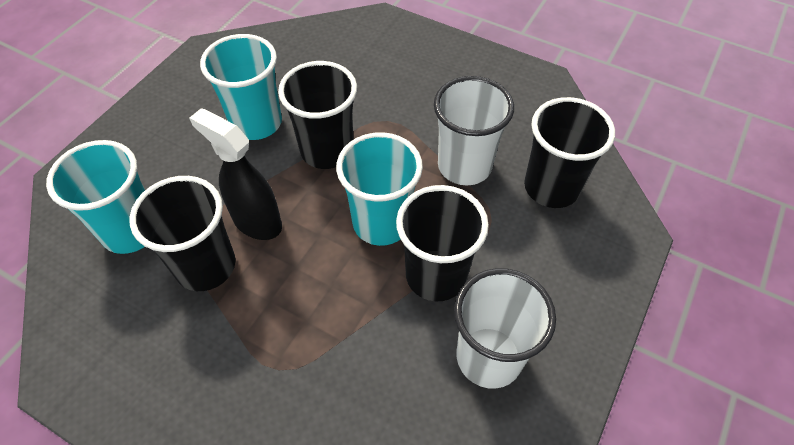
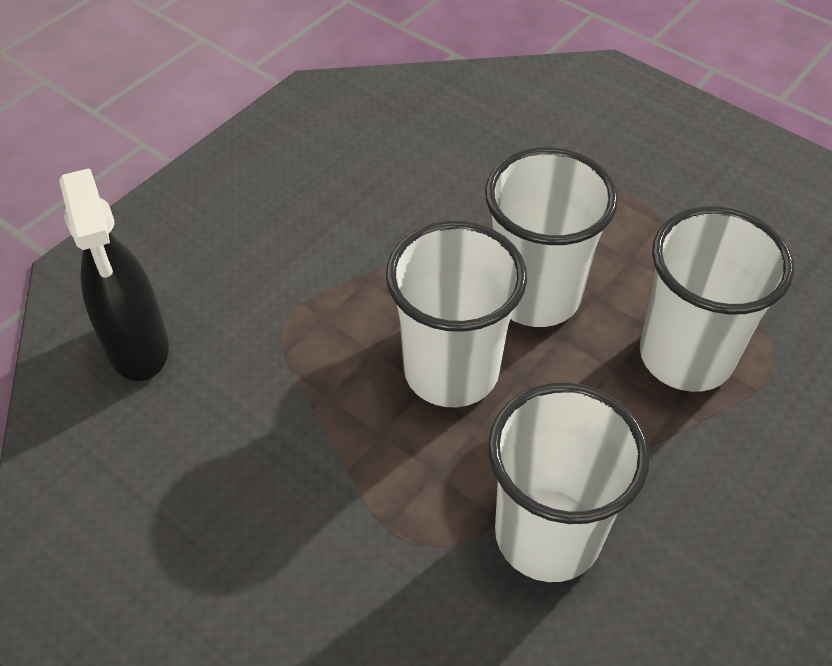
black cup: [130,176,236,291] [278,61,357,169] [396,185,489,301] [524,97,615,208] = 4 -> none = 0
turquoise cup: [46,140,145,254] [200,34,282,140] [336,132,423,246] = 3 -> none = 0
white cup: [434,76,514,185] [454,268,556,389] = 2 -> [386,221,527,407] [485,147,618,327] [488,382,650,582] [640,206,794,392] = 4

